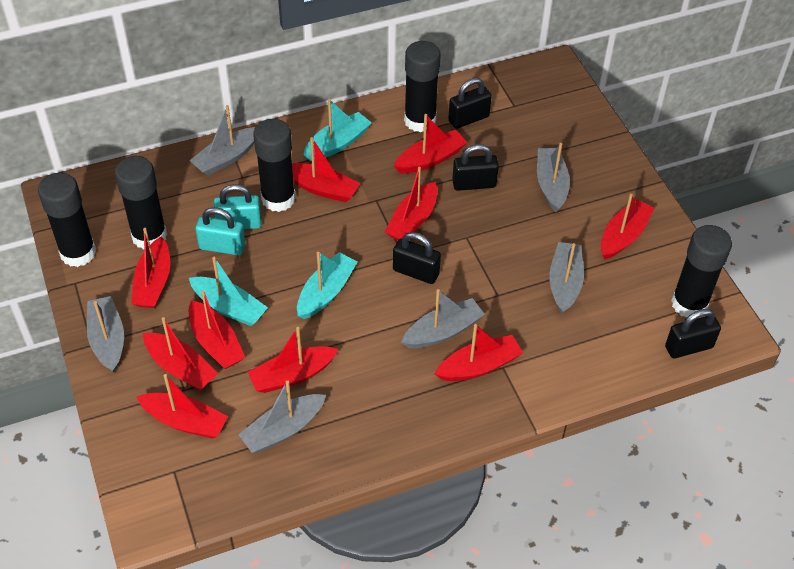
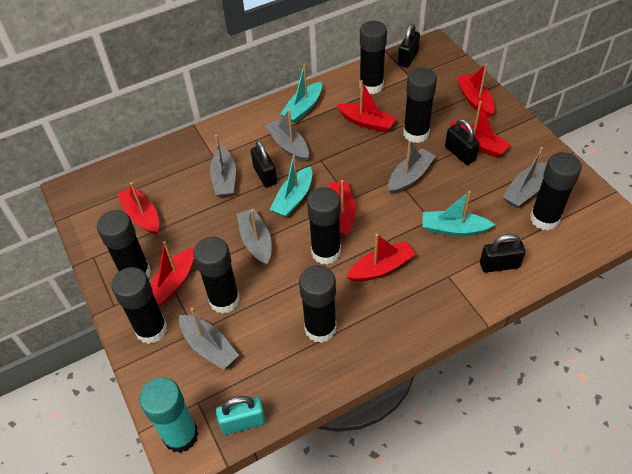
black glue stick: [38,173,96,267] [115,156,167,250] [253,119,296,212] [404,41,441,132] [671,225,732,318] = 5 -> [97,210,151,278] [111,267,167,344] [193,237,240,314] [299,265,337,343] [307,187,341,265] [359,21,387,94] [403,68,437,143] [530,152,582,231] = 8
red boat: [131,228,170,308] [136,374,228,439] [143,317,218,391] [189,290,246,369] [248,327,339,393] [292,137,360,202] [385,167,438,240] [394,114,468,173] [435,324,523,381] [601,194,655,259] = 10 -> [117,182,159,235] [151,241,194,306] [329,180,356,238] [337,80,396,132] [347,234,416,282] [450,101,510,157] [456,64,495,118] = 7
turquoise glue stick: none = 0 -> [139,377,198,453] = 1
turquoise padlock: [195,207,245,255] [214,184,261,229] = 2 -> [216,396,266,435] = 1

